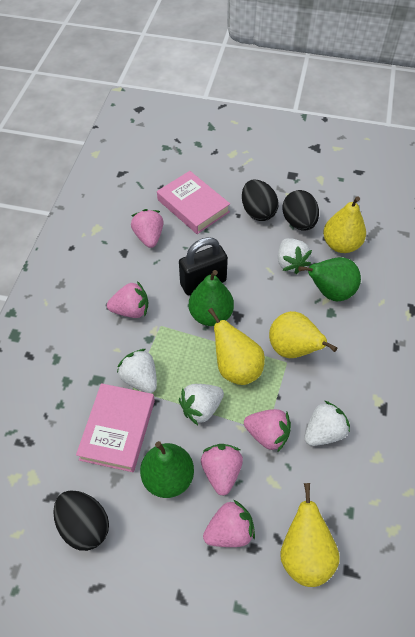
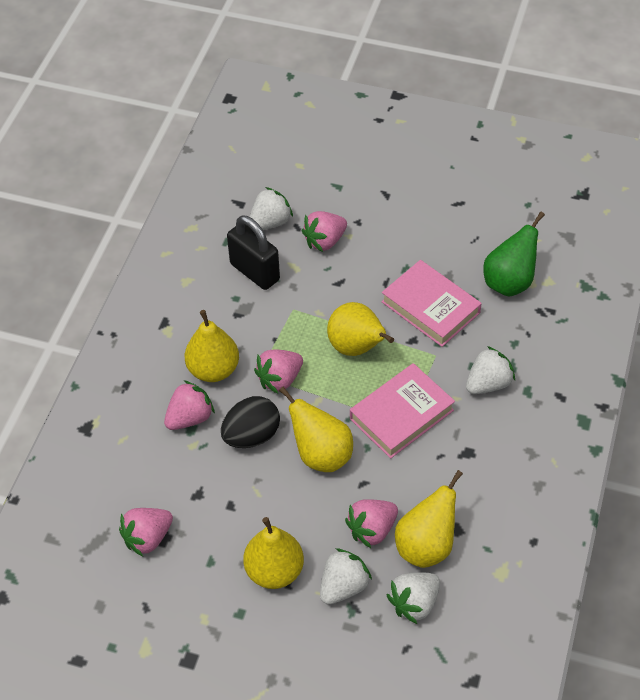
black egg: [53,490,109,551] [242,180,279,221] [282,190,319,231] = 3 -> [221,396,280,448] = 1
green pear: [140,441,194,498] [189,270,234,326] [298,257,361,301] = 3 -> [483,212,545,297] = 1
yellow pear: [208,308,265,385] [269,311,337,358] [281,483,340,587] [323,196,366,253] = 4 -> [185,310,239,382] [243,517,304,589] [279,386,353,472] [327,302,394,356] [395,470,463,568] = 5

